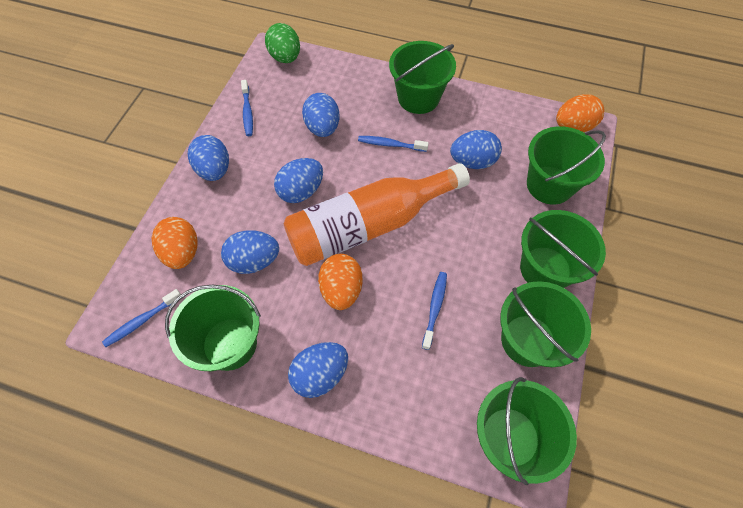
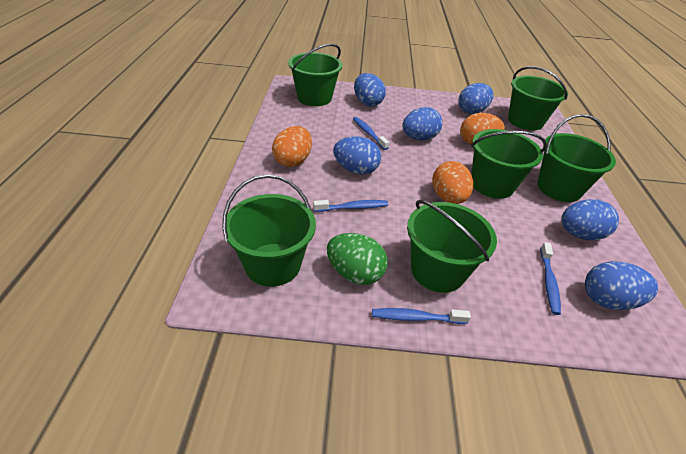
orange bottle: [284,163,470,266] = 1 -> none = 0

